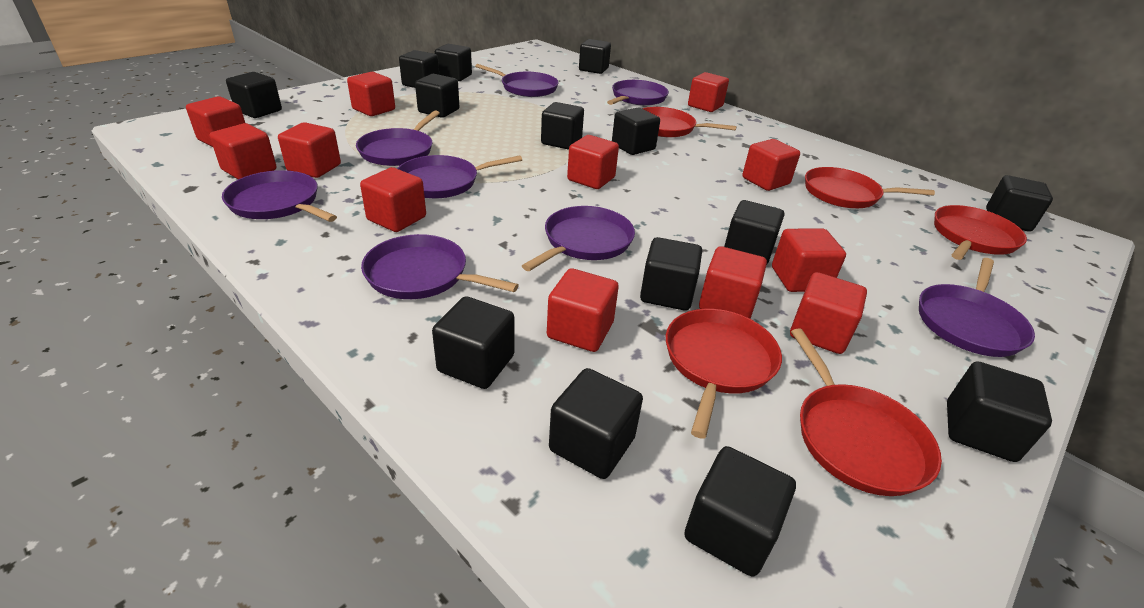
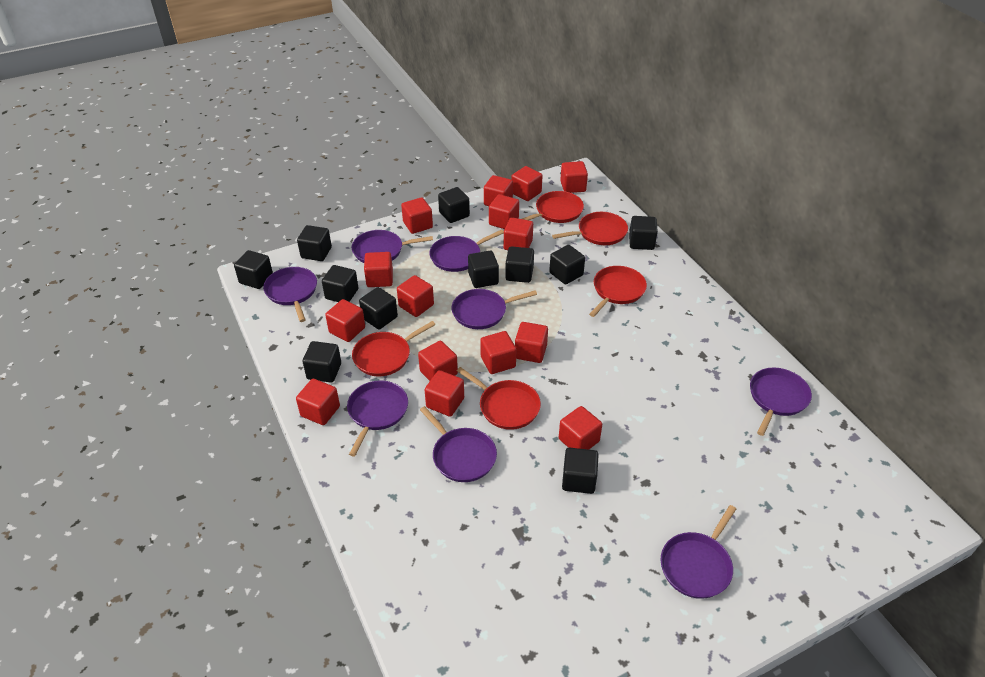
black cube: [226,72,282,118] [399,50,439,88] [415,74,460,118] [432,296,514,389] [435,44,472,81] [541,102,584,150] [549,368,643,479] [579,39,611,74] [612,108,660,155] [640,237,702,311] [684,446,796,577] [724,200,784,264] [947,361,1052,462] [986,175,1053,232] = 14 -> [234,250,273,289] [297,225,332,261] [303,341,341,383] [322,265,359,302] [359,287,398,330] [438,187,470,223] [468,250,499,288] [505,246,534,283] [549,245,585,285] [562,448,599,494] [629,216,658,250] = 11
red cube: [186,96,245,147] [209,123,276,179] [278,122,341,178] [347,72,395,116] [360,167,426,232] [547,268,619,352] [567,135,619,189] [688,72,729,112] [699,246,767,319] [742,139,800,191] [772,229,846,292] [790,272,867,354] = 12 -> [296,379,340,425] [325,299,365,342] [364,252,393,287] [397,275,434,317] [401,197,433,234] [418,341,458,381] [425,370,464,417] [480,331,516,374] [484,175,513,206] [489,194,519,229] [504,217,533,250] [511,166,543,201] [515,322,548,363] [559,406,602,450] [560,161,588,193] = 15

